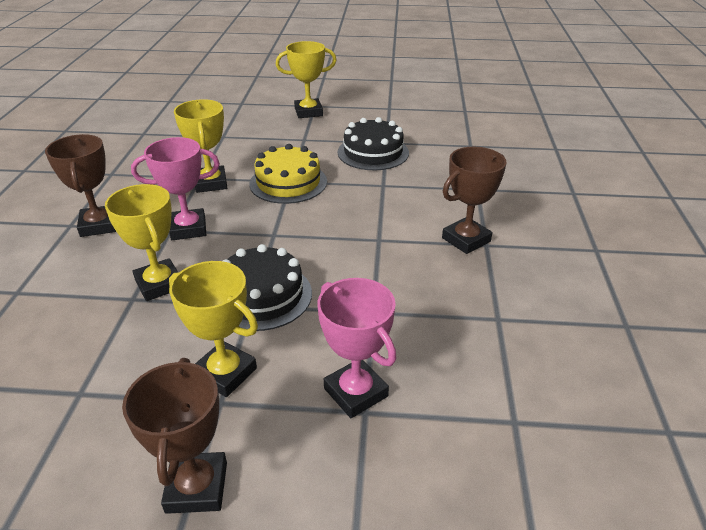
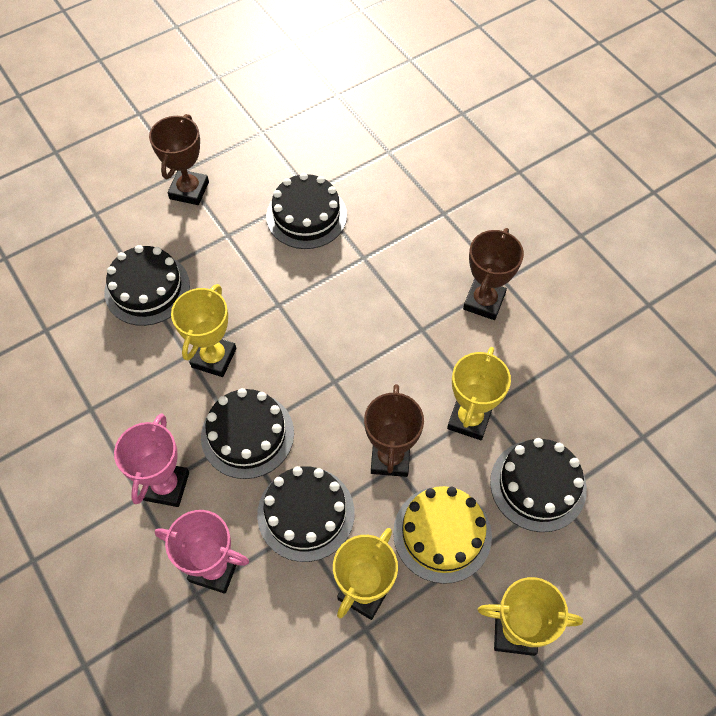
black cake: [223,244,312,331] [338,117,409,170] = 2 -> [104,245,190,326] [201,388,294,479] [257,466,355,562] [266,173,347,249] [490,438,587,532] = 5

